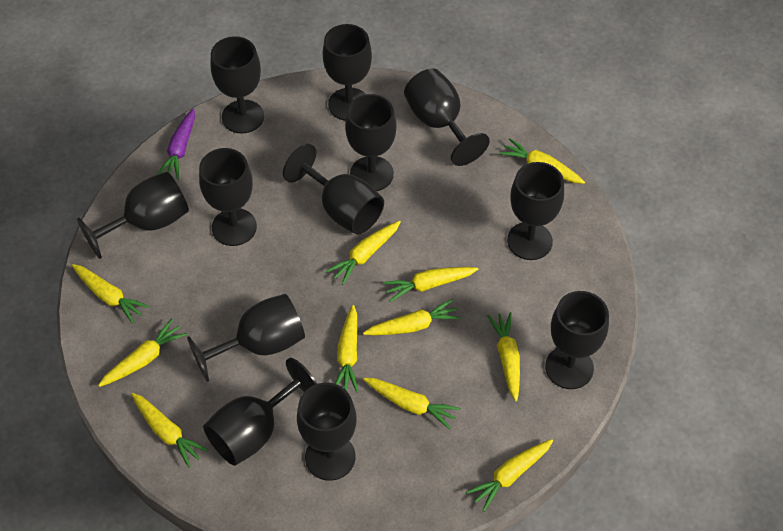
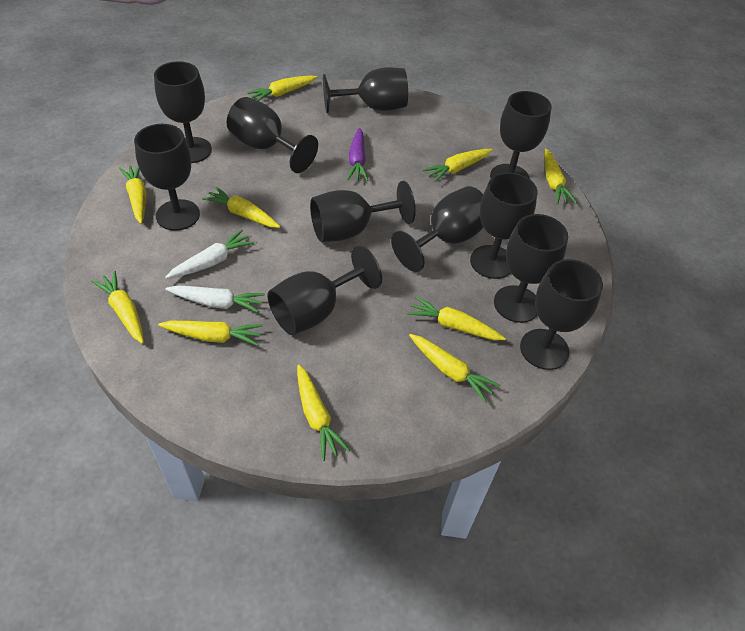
black goblet: [77,172,189,259] [187,294,305,382] [199,148,257,246] [203,358,317,466] [210,36,264,133] [283,144,384,235] [297,383,356,481] [323,24,372,121] [345,94,396,191] [404,68,490,166] [507,162,564,260] [545,291,609,389] = 12 -> [134,124,200,231] [154,61,212,163] [227,97,318,173] [267,245,382,335] [310,181,416,242] [323,67,408,113] [391,186,484,272] [470,172,538,279] [490,91,552,179] [494,214,568,323] [520,259,603,370] = 11
white carrot: none = 0 -> [165,229,255,279] [165,285,265,313] = 2
yellow carrot: [72,264,150,324] [98,319,187,387] [131,393,208,468] [326,221,401,285] [335,305,358,393] [363,299,461,335] [363,378,460,429] [383,267,478,302] [466,439,553,512] [487,312,520,401] [499,138,585,184] = 11 -> [91,271,144,344] [119,166,146,224] [158,321,263,346] [202,186,280,228] [247,76,317,101] [297,365,350,461] [407,297,506,340] [409,334,500,403] [423,149,493,182] [544,149,577,205] = 10

